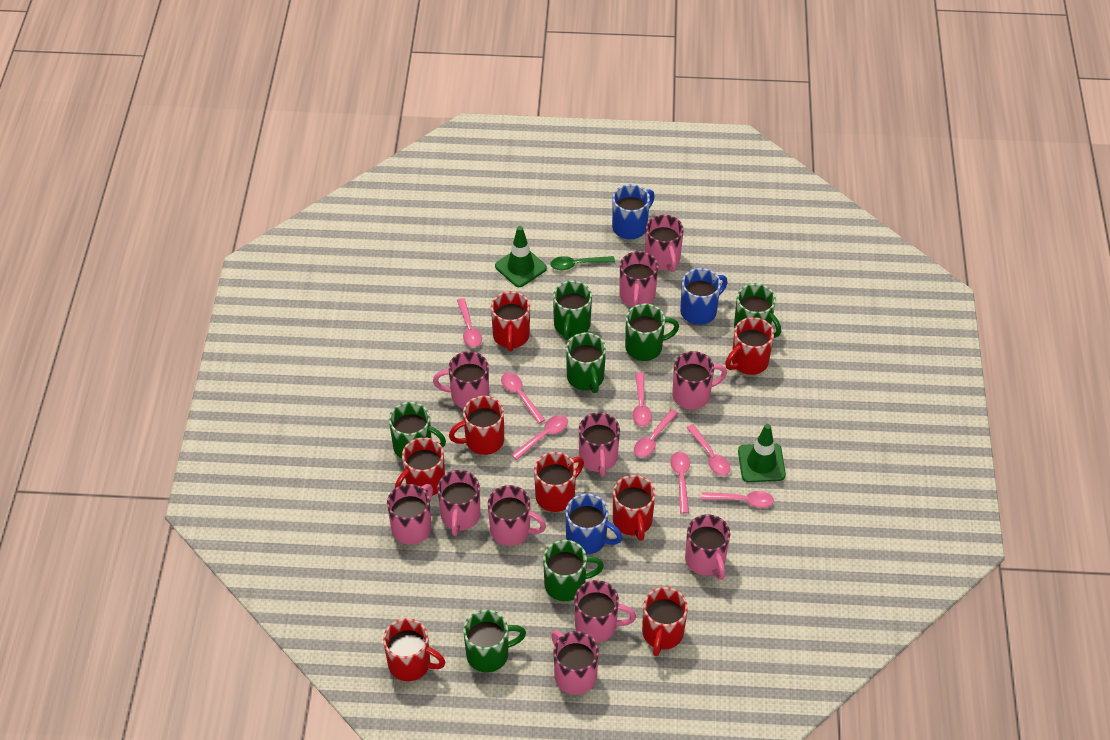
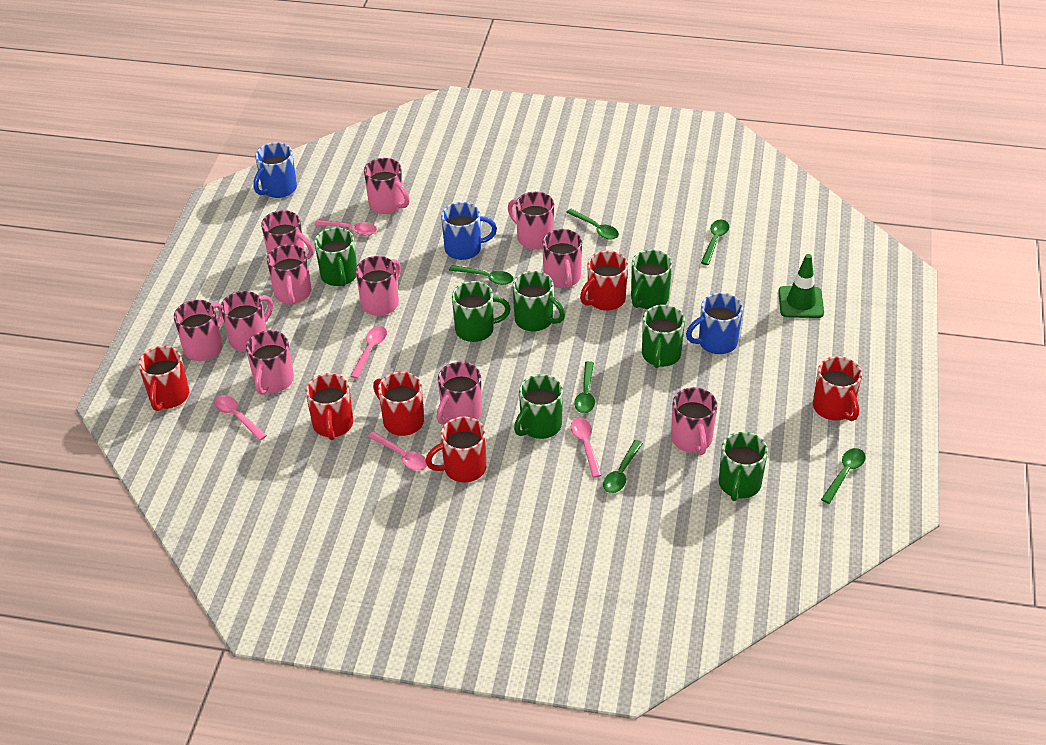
green spoon: [550,256,615,270] = 1 -> [449,265,514,285] [566,209,619,240] [574,361,595,413] [603,440,643,493] [701,220,729,265] [821,448,866,504] = 6
green traffic cone: [495,226,547,287] [738,424,786,482] = 2 -> [778,254,824,318] = 1
pink spoon: [457,298,482,348] [501,373,545,424] [511,415,568,460] [632,372,652,427] [634,409,678,457] [670,451,690,514] [686,424,730,476] [701,491,774,508] = 8 -> [214,395,267,440] [314,220,377,235] [350,326,387,379] [368,431,427,471] [571,418,602,478] = 5
red mug: [383,618,446,681] [395,437,445,496] [449,396,504,455] [491,291,530,352] [534,452,584,512] [613,475,656,541] [642,587,688,656] [725,317,774,375] = 8 -> [138,346,189,411] [305,373,353,440] [373,372,424,436] [425,417,486,483] [580,251,628,311] [813,356,862,421] = 6

